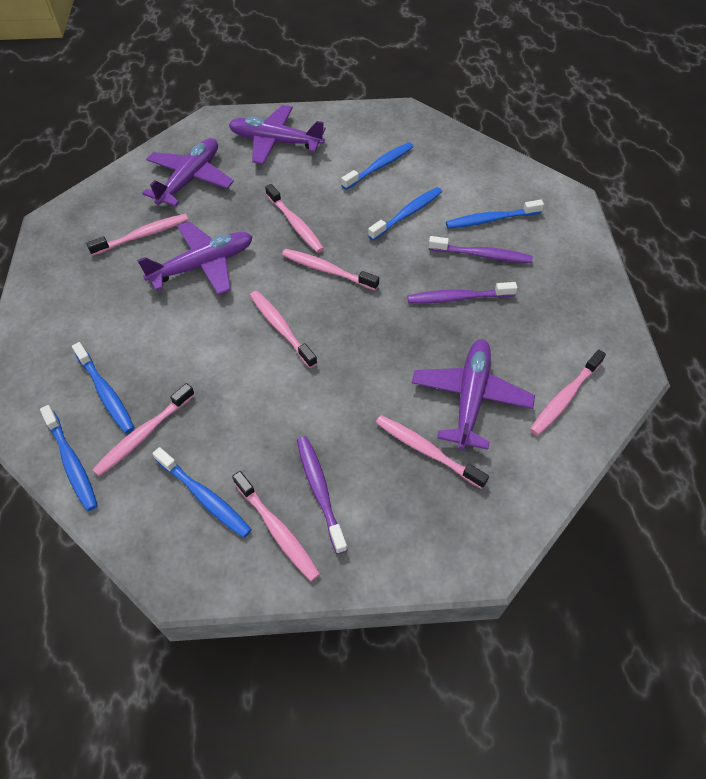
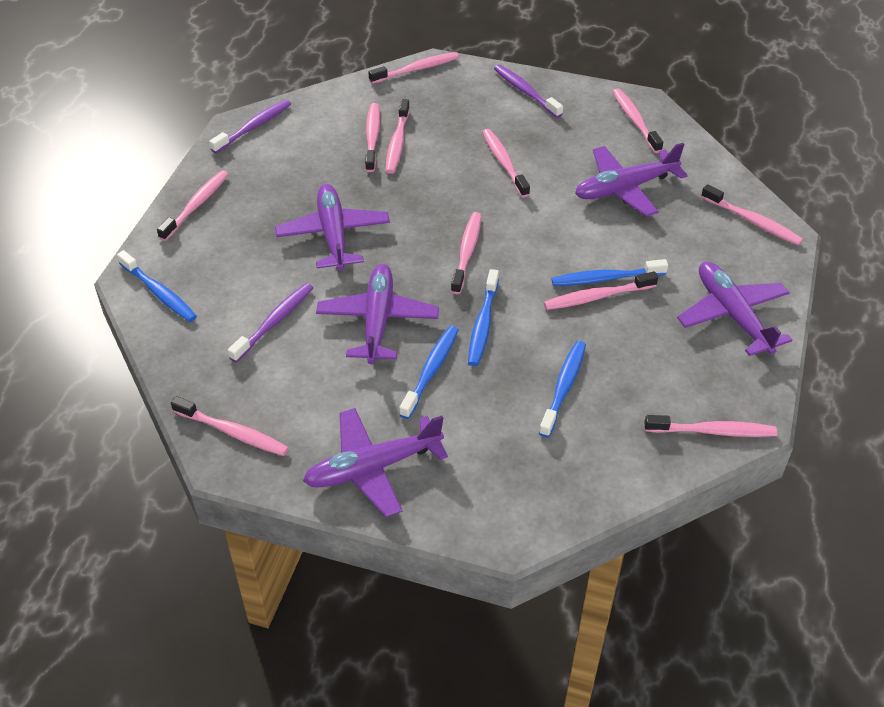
blue toothbrush: [40,405,98,511] [72,342,135,434] [152,447,252,538] [341,142,414,190] [368,187,442,240] [446,200,544,229] = 6 -> [117,250,197,322] [399,326,458,419] [468,269,499,366] [539,341,586,437] [551,259,668,286] = 5
pink toothbrush: [86,214,188,256] [92,383,195,476] [232,471,320,581] [250,291,317,368] [265,184,324,253] [282,249,379,290] [376,415,489,489] [530,350,606,436] = 8 -> [157,170,229,241] [171,396,289,456] [365,103,380,172] [368,52,459,84] [386,99,410,174] [451,212,481,294] [482,129,530,198] [543,271,658,310] [612,89,663,153] [644,415,777,437] [701,184,803,245] = 11
purple plane: [137,222,253,295] [142,138,234,207] [229,105,326,164] [412,339,535,450] = 4 -> [275,184,390,271] [303,408,448,517] [316,264,439,364] [575,143,688,217] [677,262,793,356] = 5

